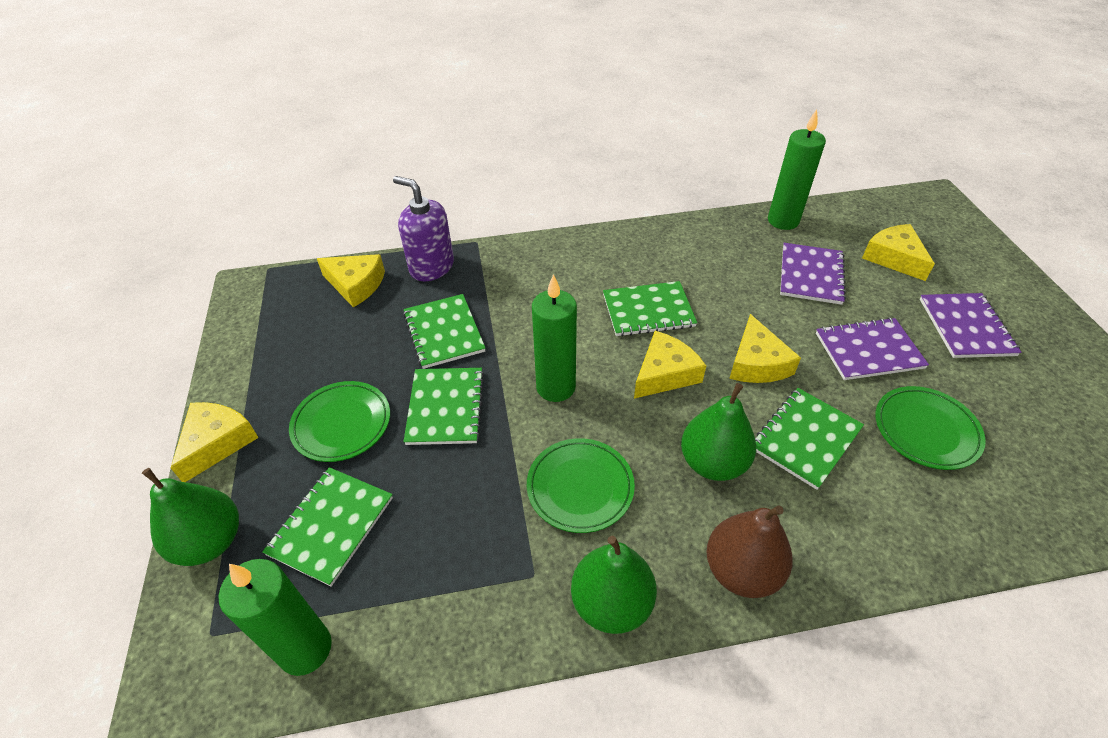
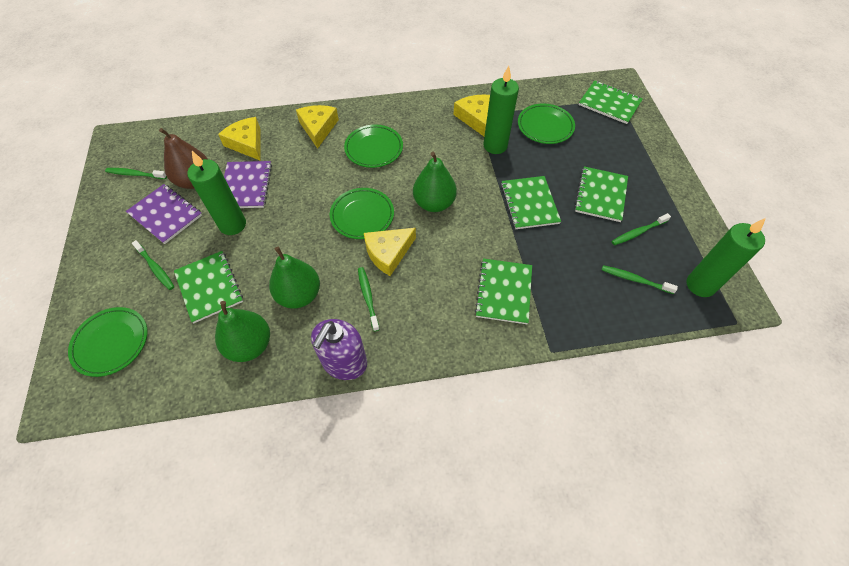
green plate: [289,381,390,462] [527,438,635,533] [875,386,986,470] = 3 -> [68,307,147,377] [330,188,394,239] [344,125,403,168] [518,103,575,144] = 4
green toothbrush: none = 0 -> [105,168,167,179] [132,240,174,290] [358,267,380,331] [602,265,678,294] [611,213,671,245] = 5
purple notebook: [780,243,846,305] [816,317,929,380] [920,293,1022,358] = 3 -> [126,184,202,244] [224,161,272,208] = 2
yellow cheese: [171,402,259,482] [317,254,385,307] [634,331,706,399] [729,314,801,383] [862,224,935,281] = 5 -> [218,117,261,161] [296,105,339,149] [364,228,416,276] [453,95,490,136] = 4

